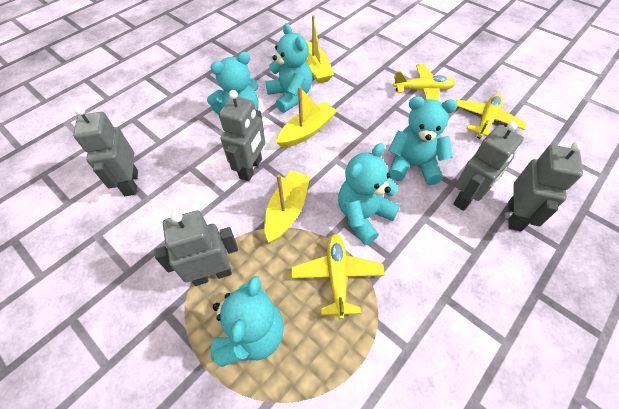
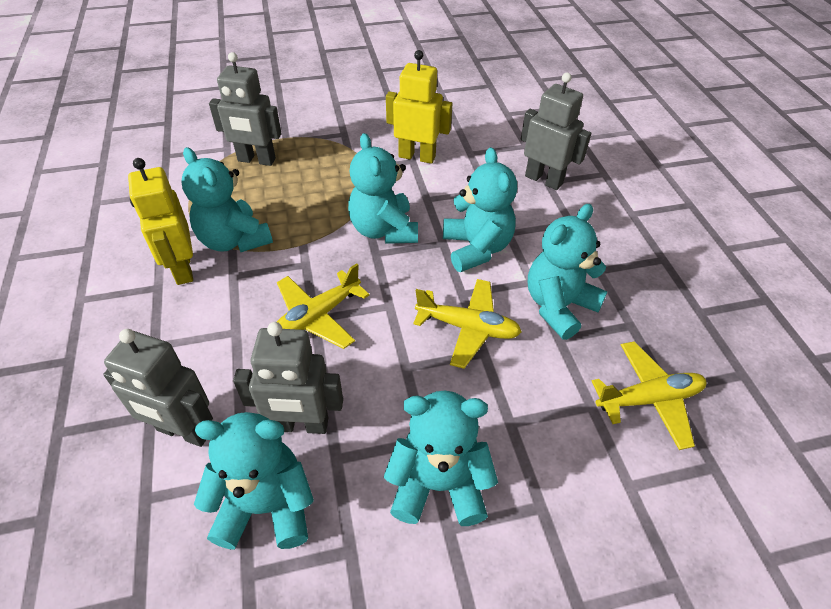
grey robot: [73,106,138,196] [154,210,238,286] [219,90,265,181] [453,121,524,211] [508,142,584,232] = 5 -> [103,329,213,447] [209,52,282,166] [233,322,343,434] [521,73,591,190] = 4
turquoise teddy bear: [207,52,259,115] [211,276,284,367] [265,23,313,113] [338,143,400,245] [388,96,457,185] = 5 -> [182,147,273,252] [194,412,314,550] [348,133,418,244] [384,391,498,526] [443,147,517,272] [528,204,608,340] = 6
yellow boat: [264,170,310,242] [276,86,337,148] [306,15,334,84] = 3 -> none = 0
yellow robot: none = 0 -> [128,158,193,285] [386,50,452,164] = 2

